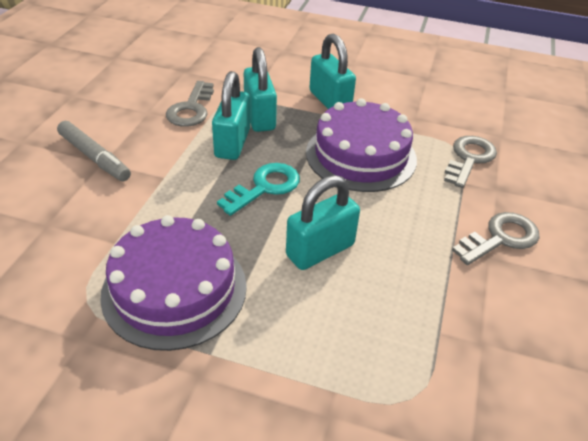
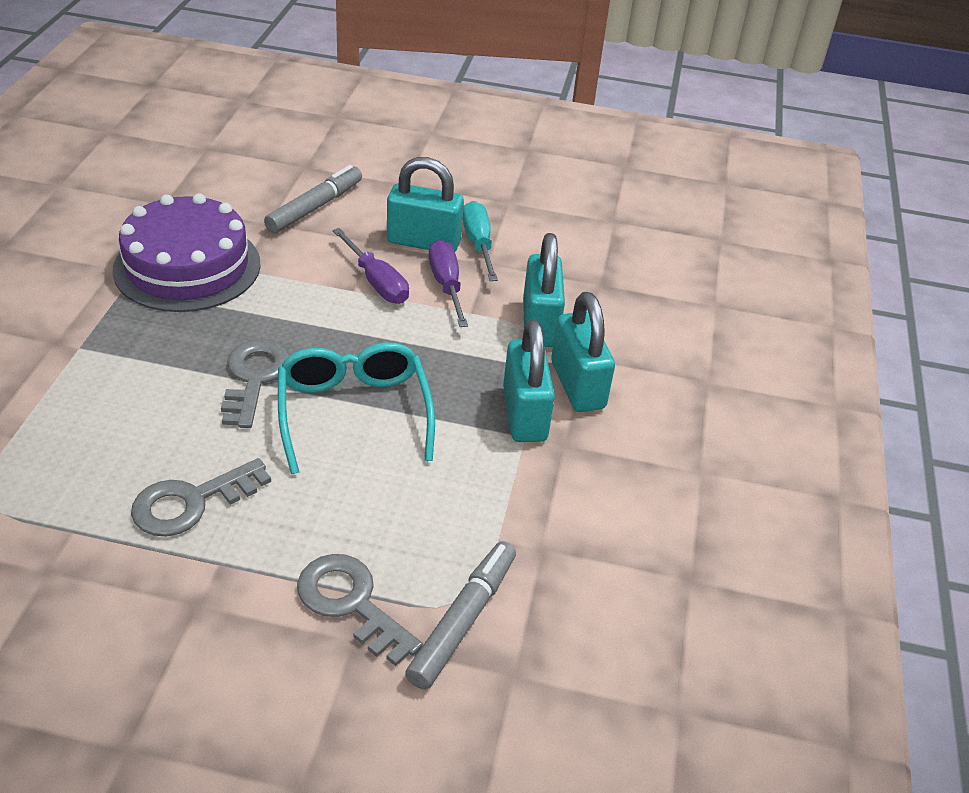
grey marker: [57,121,131,181] = 1 -> [264,165,362,233] [405,541,516,690] = 2
purple cake: [100,215,247,351] [306,98,417,192] = 2 -> [112,193,261,312] = 1
purple screwdriver: none = 0 -> [333,228,409,304] [429,240,468,327] = 2
turquoise glasses: none = 0 -> [278,342,435,474] = 1
turquoise key: [217,163,300,216] = 1 -> none = 0
turquoise screwdriver: none = 0 -> [463,201,498,281] = 1

